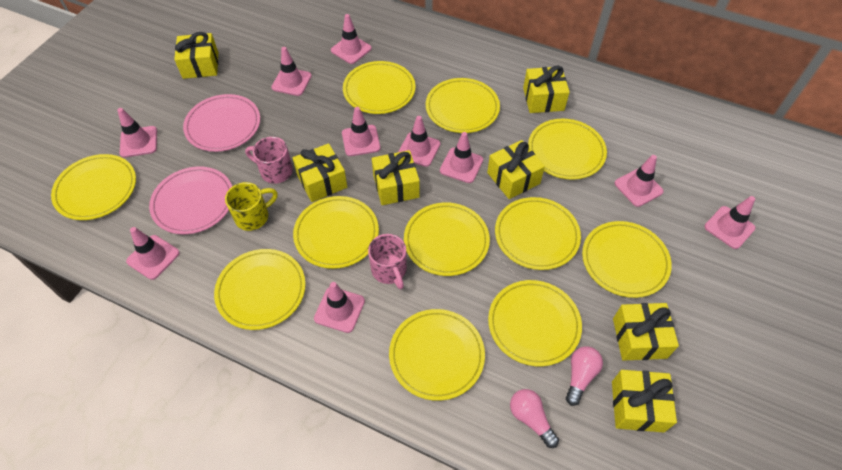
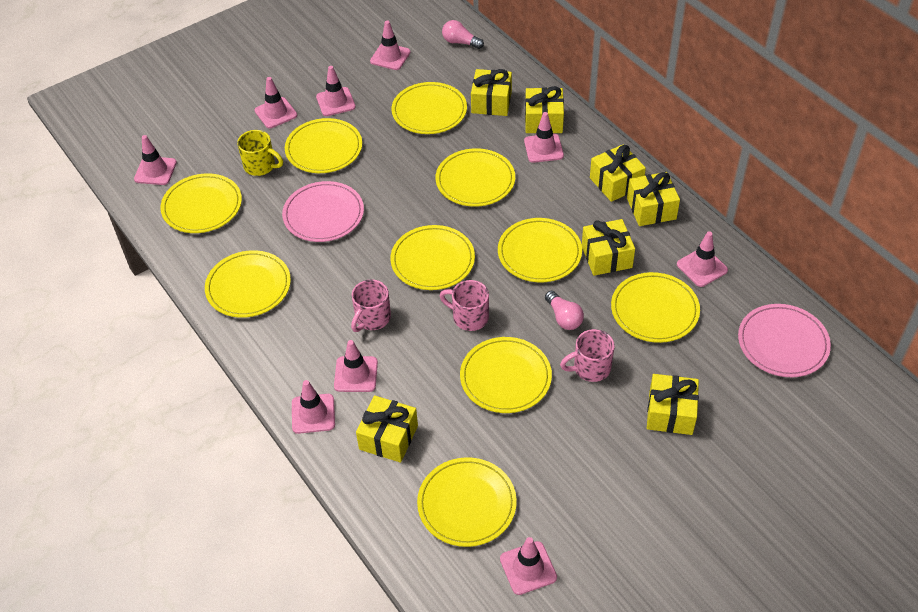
pink mug: [245,137,293,184] [368,234,407,289] = 2 -> [351,280,391,332] [440,280,489,331] [560,329,615,382] = 3
pink traffic cone: [117,108,157,158] [126,227,180,280] [271,47,312,96] [314,282,365,333] [331,14,372,64] [342,107,380,156] [398,116,440,167] [440,132,483,183] [615,155,664,207] [704,196,756,249] = 10 -> [134,135,177,185] [255,77,297,128] [292,380,335,434] [316,66,356,116] [334,340,378,392] [370,21,411,70] [500,537,557,595] [524,112,564,163] [677,231,728,287] = 9
yellow plate: [51,154,136,220] [214,249,306,330] [293,196,379,269] [343,61,416,114] [389,309,485,401] [404,202,490,276] [426,78,500,133] [488,280,582,366] [495,197,581,270] [528,119,607,180] [582,221,672,298] = 11 -> [160,173,242,233] [205,250,291,318] [285,118,362,173] [390,225,475,290] [392,82,467,134] [417,457,517,547] [436,148,515,207] [460,337,552,413] [498,218,582,282] [611,272,700,343] = 10

